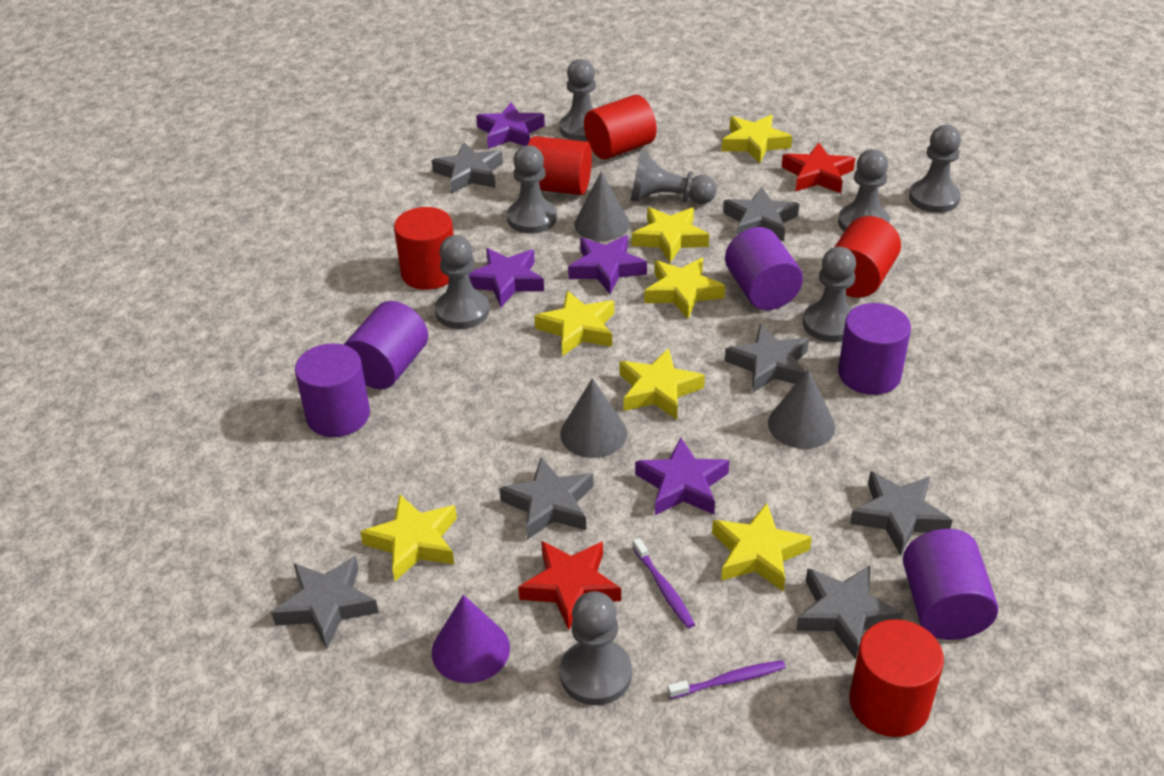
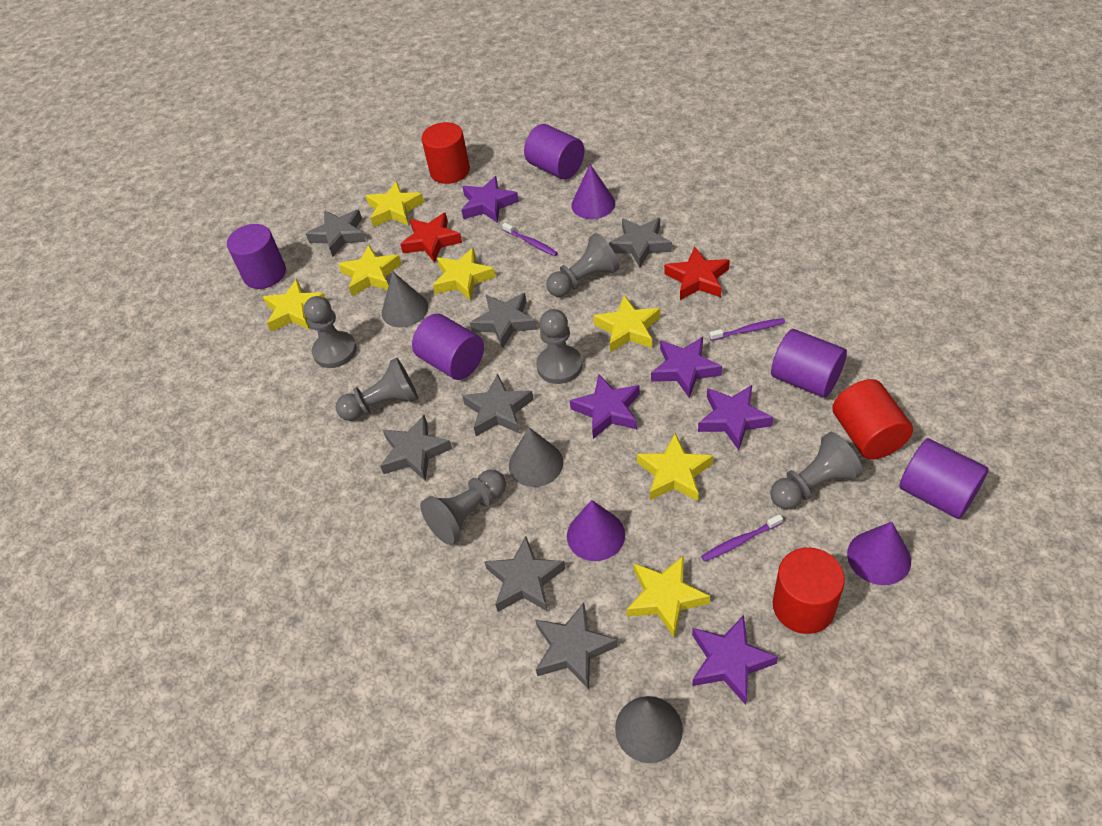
grey pawn: [435,235,490,329] [507,145,557,234] [560,59,596,141] [560,591,632,705] [631,151,717,204] [803,247,856,342] [838,149,890,232] [909,125,961,213] = 8 -> [304,296,357,368] [336,358,418,421] [420,469,506,545] [536,309,582,384] [546,233,620,297] [770,432,863,509] = 6
purple cone: [432,595,510,683] = 1 -> [567,500,625,561] [571,164,615,219] [847,522,911,585] = 3
purple star: [469,248,544,307] [476,102,545,149] [568,235,647,294] [635,437,729,515] = 4 -> [462,176,519,223] [570,374,640,439] [651,337,722,398] [692,615,778,705] [698,385,773,450] = 5
purple toothbrush: [632,538,695,628] [667,660,786,699] = 2 -> [502,223,558,256] [701,514,783,562] [709,318,785,341] = 3
red cylinder: [394,207,453,290] [528,136,592,195] [584,95,657,160] [835,216,901,298] [850,619,944,737] = 5 -> [421,122,470,184] [773,548,845,634] [832,379,913,460] = 3

